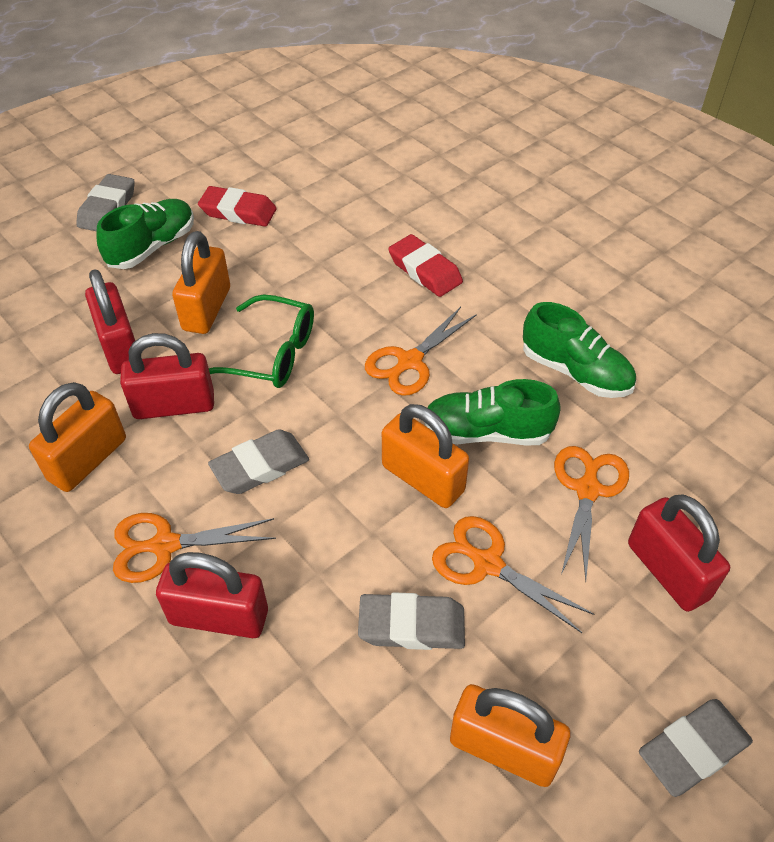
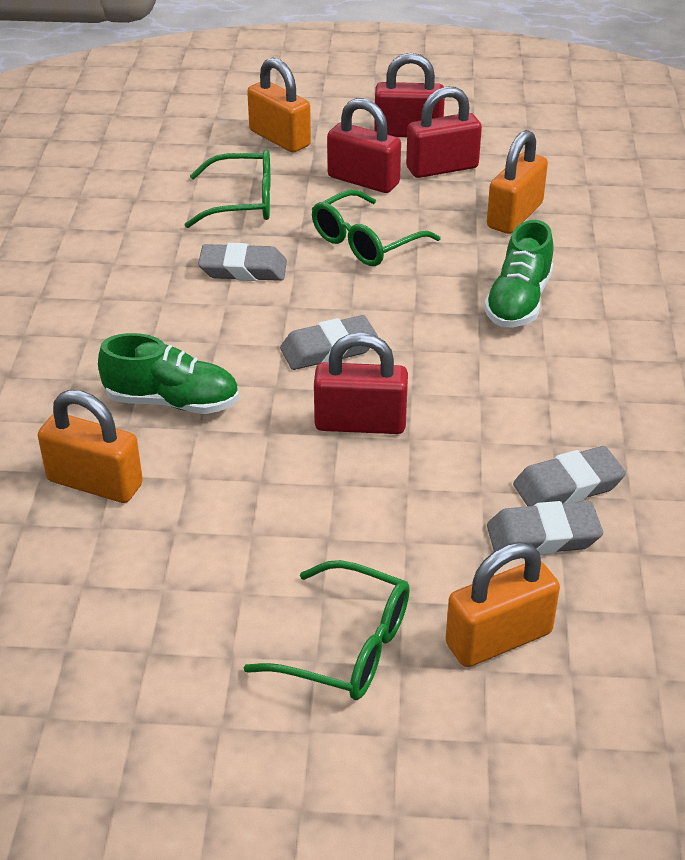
green glasses: [209,294,314,388] = 1 -> [184,149,270,228] [243,560,410,700] [312,190,440,266] = 3
green shoe: [96,199,194,269] [424,379,561,445] [523,302,636,398] = 3 -> [98,333,239,414] [484,220,554,327] = 2
orange scissors: [113,513,276,583] [365,307,477,396] [432,516,594,633] [554,446,629,581] = 4 -> none = 0
red eraser: [198,186,277,227] [388,234,463,297] = 2 -> none = 0

